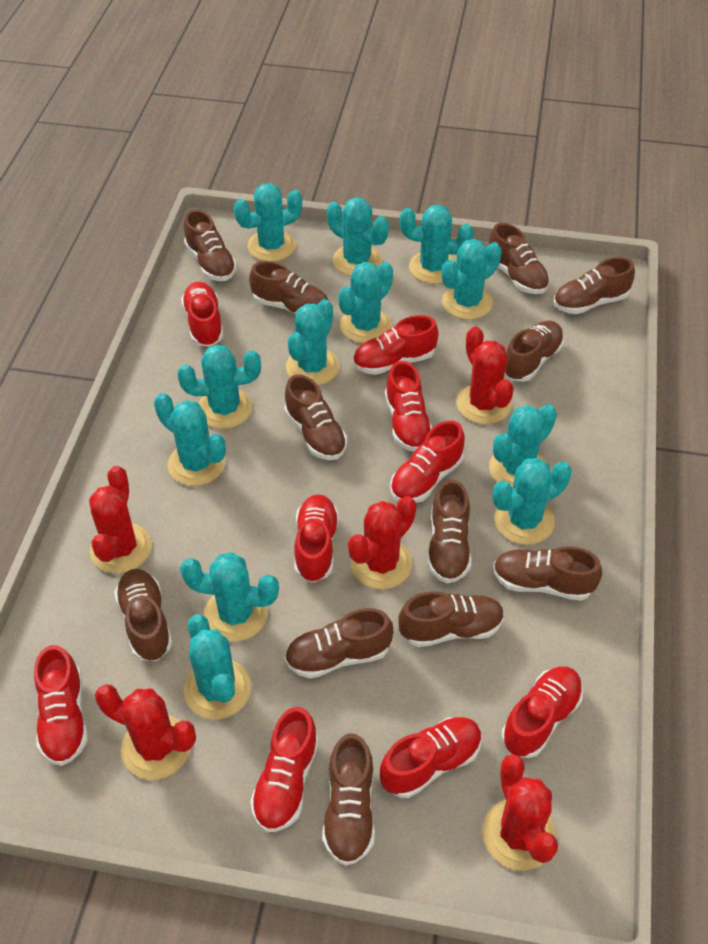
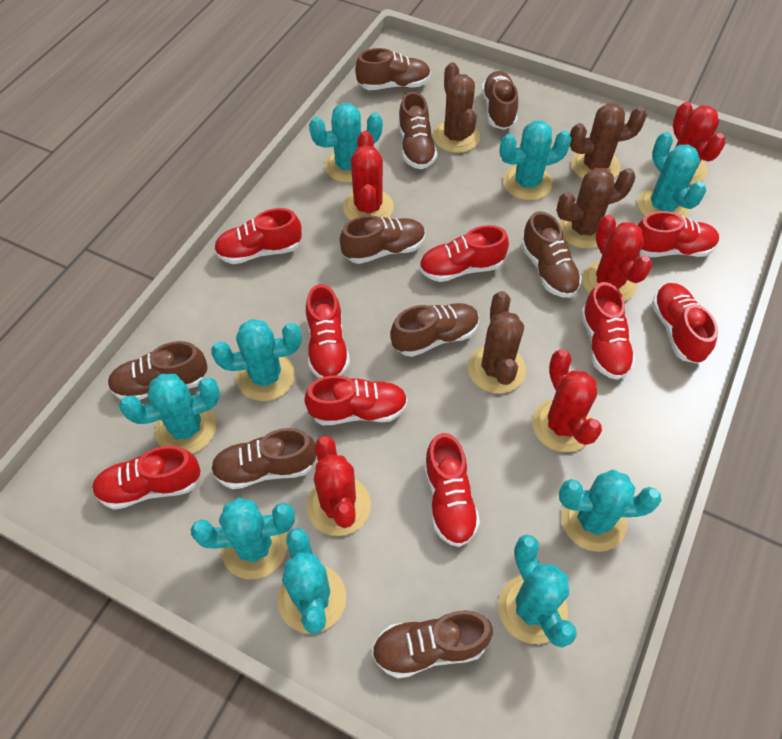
brown cactus: none = 0 -> [433,62,480,153] [468,291,526,394] [557,168,636,249] [570,103,647,179] = 4
brown shoe: [114,569,172,661] [184,210,237,281] [249,261,328,314] [284,374,347,460] [285,608,393,679] [322,733,375,866] [398,591,504,647] [427,480,471,583] [489,223,550,294] [493,546,602,601] [505,321,564,382] [553,257,635,314] = 12 -> [108,341,208,400] [211,428,316,489] [340,215,425,264] [355,48,431,90] [372,610,493,679] [390,303,479,357] [398,92,437,169] [482,71,518,130] [521,211,582,298] = 9
turquoise cactus: [154,393,226,486] [178,345,261,429] [180,552,279,642] [184,614,251,719] [234,183,302,262] [286,299,339,386] [327,198,389,276] [338,262,393,343] [400,204,474,284] [442,239,502,320] [489,404,557,489] [492,458,571,545] = 12 -> [119,374,220,454] [191,498,295,579] [211,319,302,401] [278,528,346,634] [309,103,383,183] [498,534,577,648] [500,120,572,201] [559,470,662,552] [638,132,707,218] = 9

